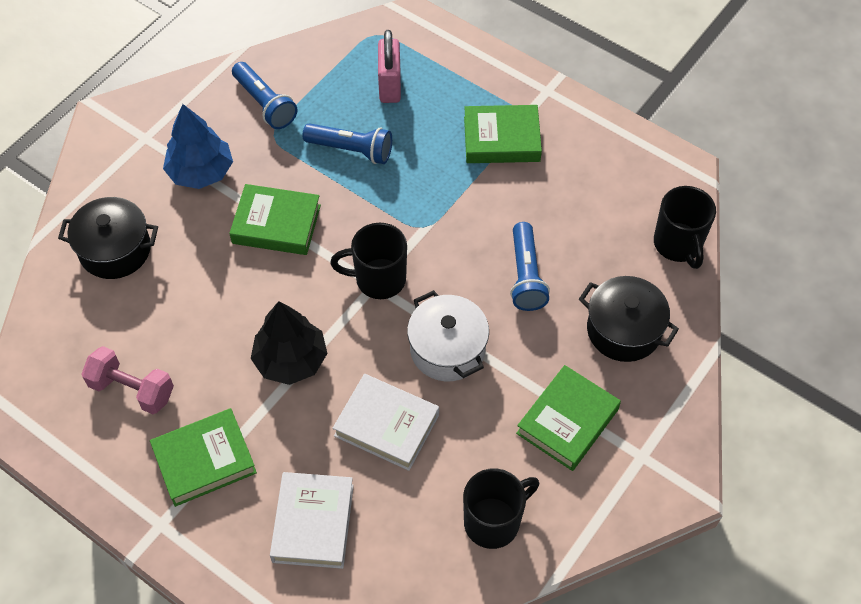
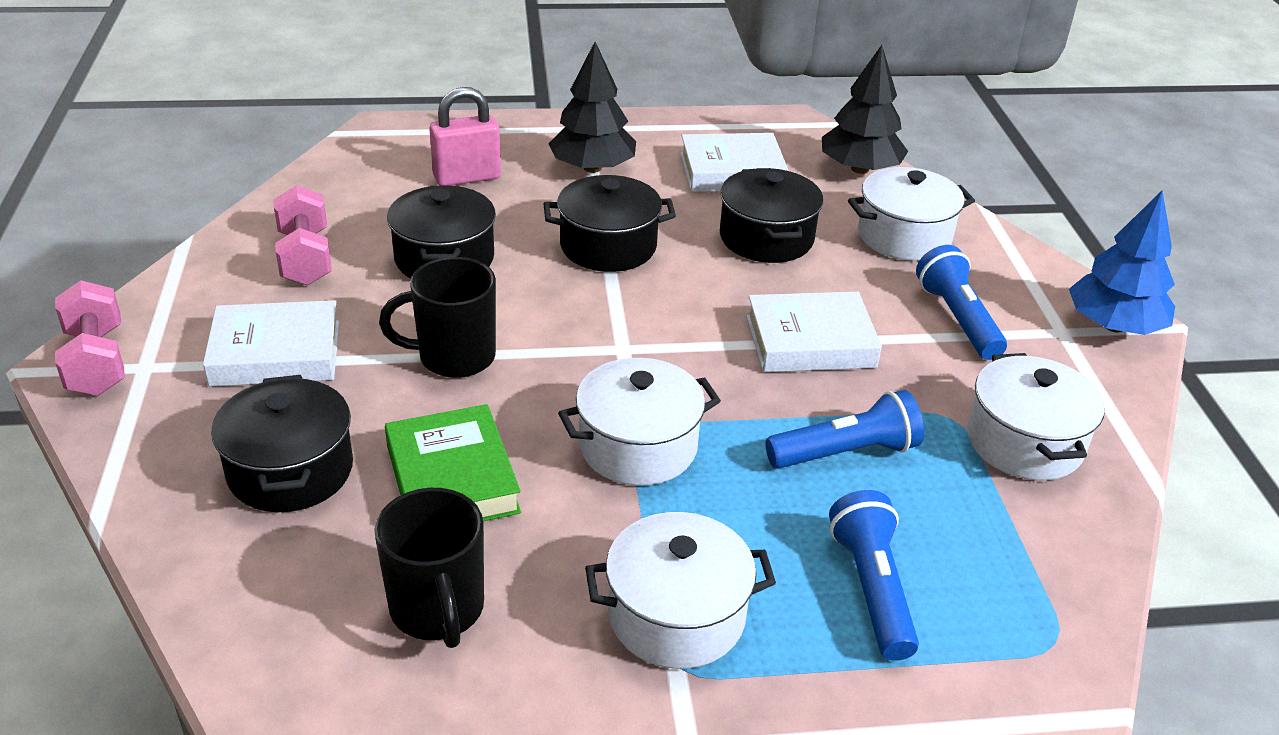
black mug: [330,223,407,299] [463,468,539,549] [654,186,716,269] = 3 -> [374,488,484,648] [379,257,496,378] = 2
black pot: [58,197,158,279] [579,276,679,362] = 2 -> [211,375,353,512] [387,185,496,278] [544,175,676,272] [720,168,823,263] = 4
black tree: [251,301,328,385] = 1 -> [548,42,636,173] [822,45,908,174] = 2
green book: [150,408,257,507] [229,184,321,255] [464,105,542,163] [516,365,621,471] = 4 -> [385,404,521,522] = 1
pink dumbbell: [82,346,174,414] = 1 -> [55,280,125,396] [273,185,332,286] = 2
white book: [270,472,354,569] [333,374,439,471] = 2 -> [203,300,339,387] [680,133,789,192] [746,292,882,372] = 3
white pot: [407,290,489,381] = 1 -> [558,358,721,486] [585,512,776,669] [848,167,975,261] [967,353,1105,480] = 4

